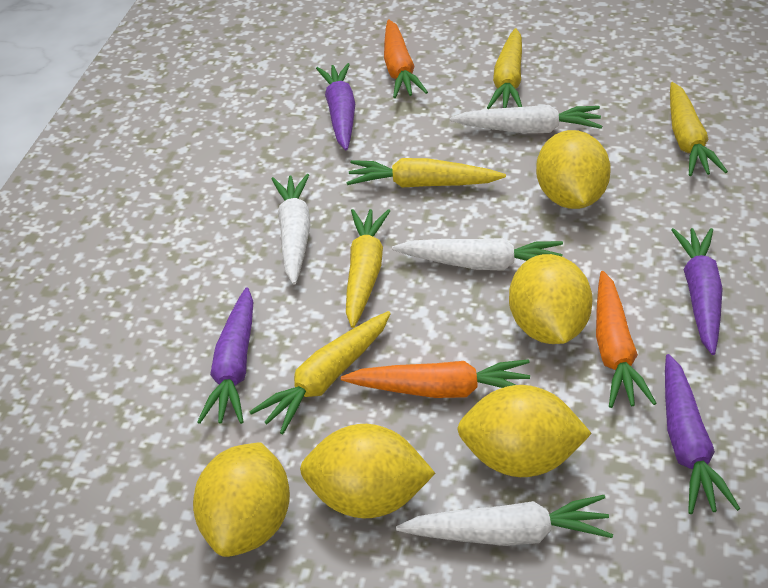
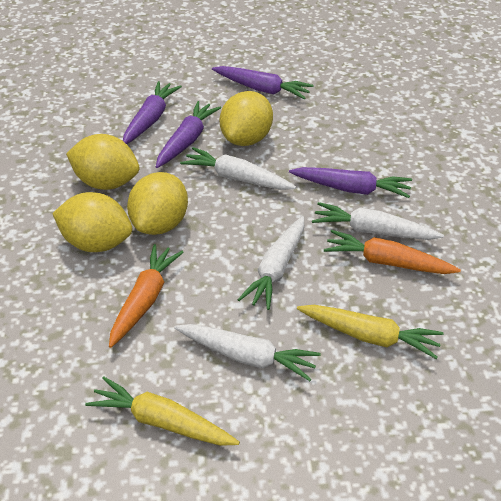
orange carrot: [341,359,530,398] [384,19,428,98] [596,271,657,408] = 3 -> [109,244,184,348] [324,230,461,274] = 2
yellow carrot: [249,311,391,434] [346,209,390,328] [347,158,506,188] [487,28,522,109] [670,82,728,176] = 5 -> [85,377,240,446] [297,305,444,359] = 2
yellow lemon: [193,442,290,557] [300,424,435,518] [457,385,592,477] [509,254,592,344] [536,130,611,209] = 5 -> [52,192,132,252] [66,134,139,190] [127,172,188,235] [220,91,273,146] = 4

